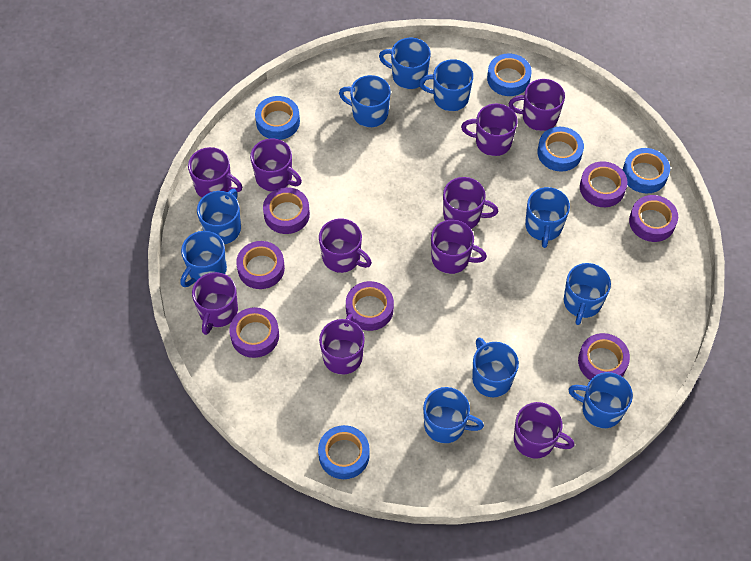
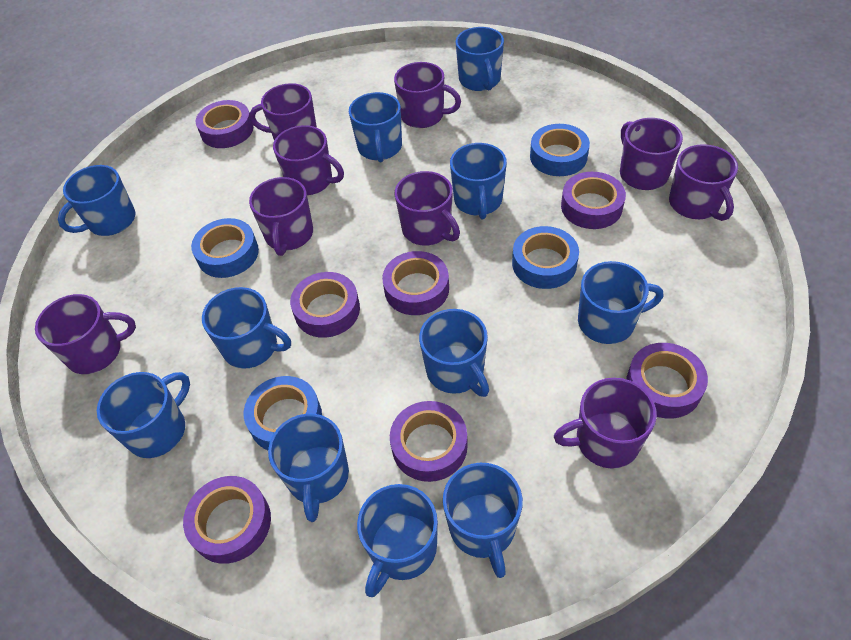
blue mug: [180,231,227,287] [197,189,241,244] [339,75,391,127] [379,38,431,89] [419,59,473,111] [423,387,484,443] [472,338,519,397] [525,187,570,248] [564,263,611,325] [568,372,633,428] = 10 -> [58,165,135,236] [97,372,190,458] [202,287,291,369] [268,414,349,522] [349,92,402,162] [357,484,438,597] [419,309,489,397] [443,463,523,578] [450,143,507,219] [456,27,504,91] [578,261,663,344] = 11
blue tape: [255,96,300,140] [318,425,370,479] [487,53,532,96] [537,127,584,172] [623,148,670,193] = 5 -> [191,218,259,278] [244,376,322,450] [512,226,579,289] [530,124,590,176] = 4
purple mug: [188,147,242,198] [192,272,238,335] [250,138,302,191] [319,219,372,273] [319,313,365,375] [431,220,487,274] [443,177,498,229] [461,104,517,156] [509,79,565,131] [514,402,575,459] = 10 -> [35,294,136,374] [249,83,317,140] [249,177,313,256] [273,125,344,195] [394,62,461,128] [394,171,460,246] [554,378,657,469] [620,118,683,190] [669,144,738,221] = 9

